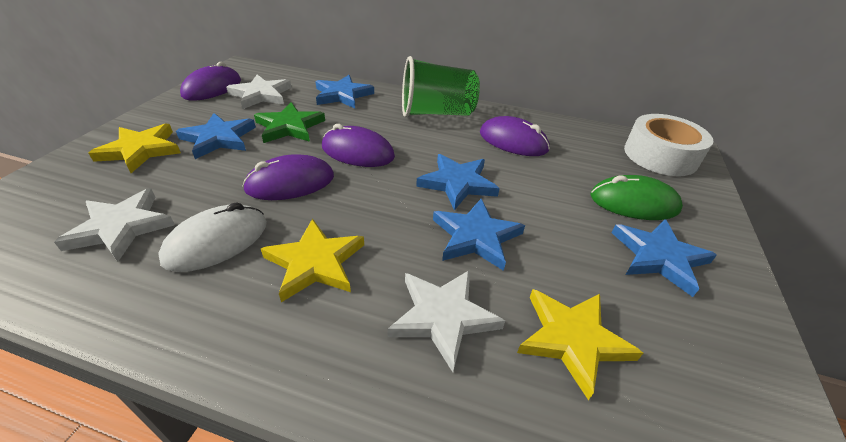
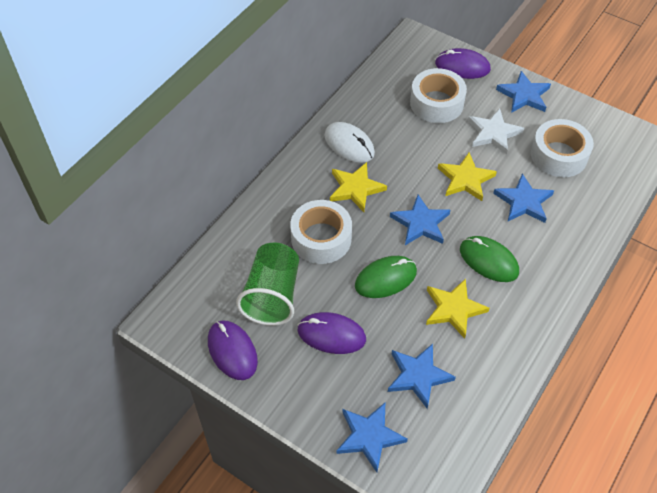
green mouse: [590,175,683,220] = 1 -> [355,256,417,298] [460,236,519,282] = 2
green star: [254,102,325,143] = 1 -> none = 0
purple mouse: [180,62,241,101] [242,154,334,200] [322,124,395,167] [480,116,550,156] = 4 -> [208,320,258,380] [298,312,366,354] [435,48,491,79] = 3
white star: [54,188,175,262] [226,74,292,109] [388,270,505,372] = 3 -> [468,108,524,155] = 1
white tape: [624,114,714,176] = 1 -> [290,200,352,264] [410,68,467,123] [531,119,594,177] = 3

